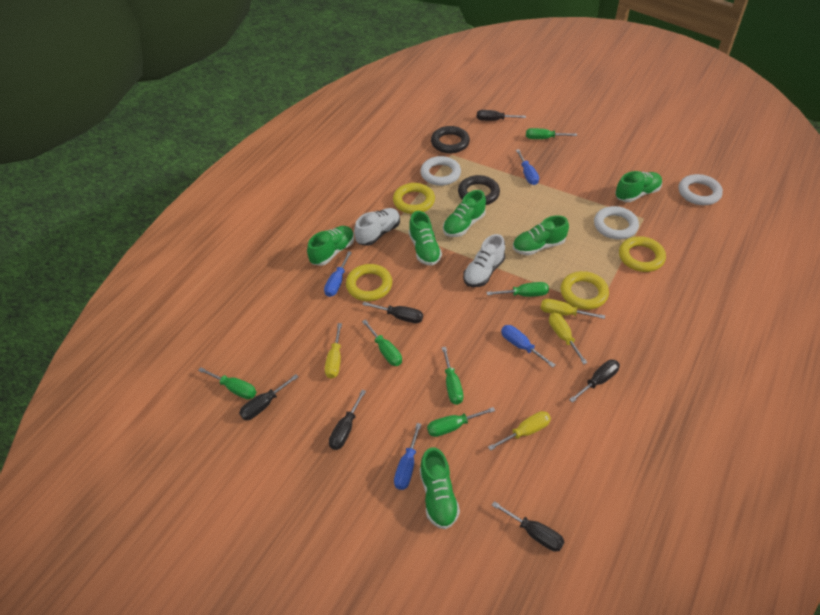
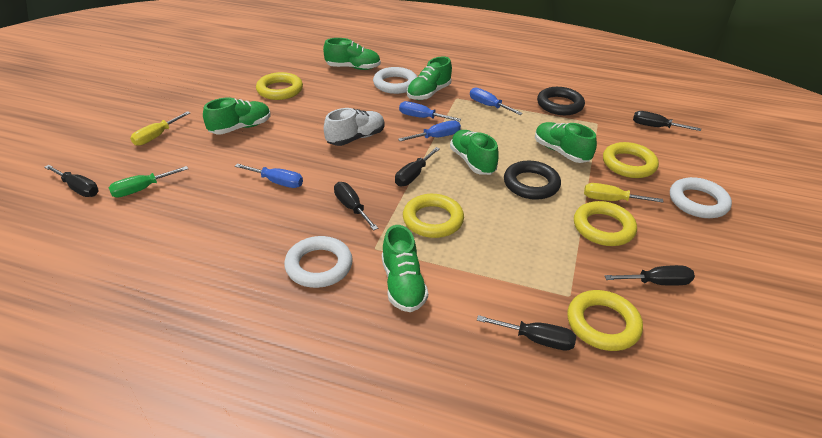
green screwdriver: [198,367,256,399] [362,319,402,366] [427,407,495,437] [442,347,463,405] [486,282,549,297] [526,128,577,139] = 6 -> [108,166,188,197] = 1
white shoe: [354,208,400,246] [463,234,505,287] = 2 -> [324,108,385,146] = 1
yellow ring: [346,264,392,301] [393,183,435,214] [560,271,609,310] [619,236,666,272] = 4 -> [256,72,303,100] [403,194,464,238] [568,290,643,351] [574,201,637,246] [603,142,659,178] = 5
yellow screwdriver: [325,323,342,379] [488,411,551,451] [541,299,605,319] [549,313,587,364] = 4 -> [130,111,190,146] [584,183,663,203] = 2

